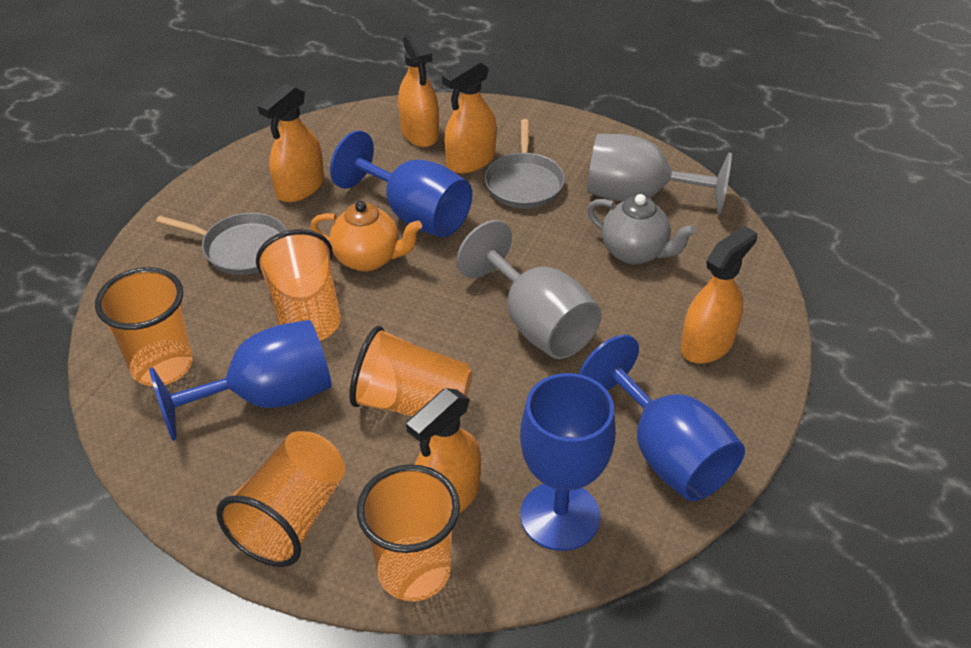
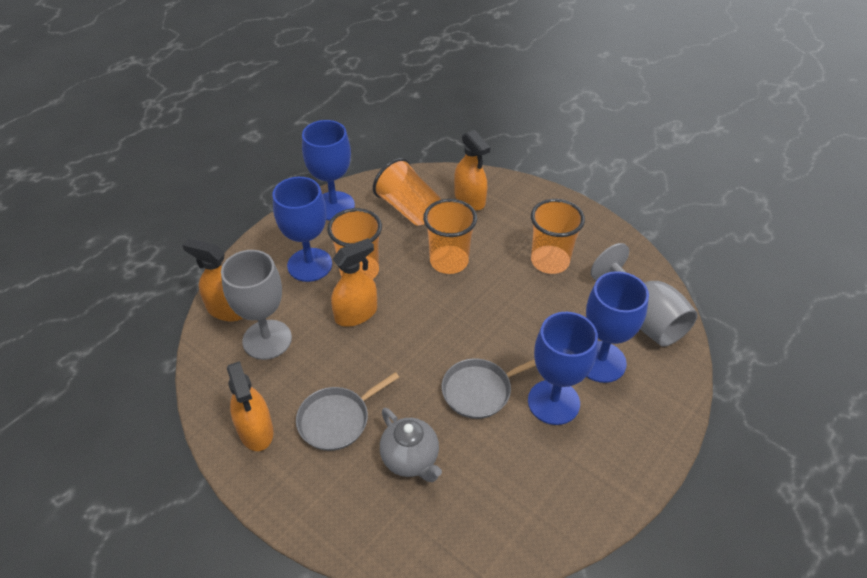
orange cup: [95,267,193,386] [216,431,345,567] [256,229,341,341] [349,326,473,416] [357,464,460,602] = 5 -> [327,208,382,279] [373,158,441,226] [423,199,477,274] [531,199,585,274] = 4
orange spray bottle: [258,83,324,202] [398,31,439,147] [406,388,481,513] [442,58,497,174] [680,226,757,363] = 5 -> [182,238,243,321] [227,361,274,451] [331,238,377,327] [454,130,490,211] = 4
orange teapot: [310,201,422,272] = 1 -> none = 0

